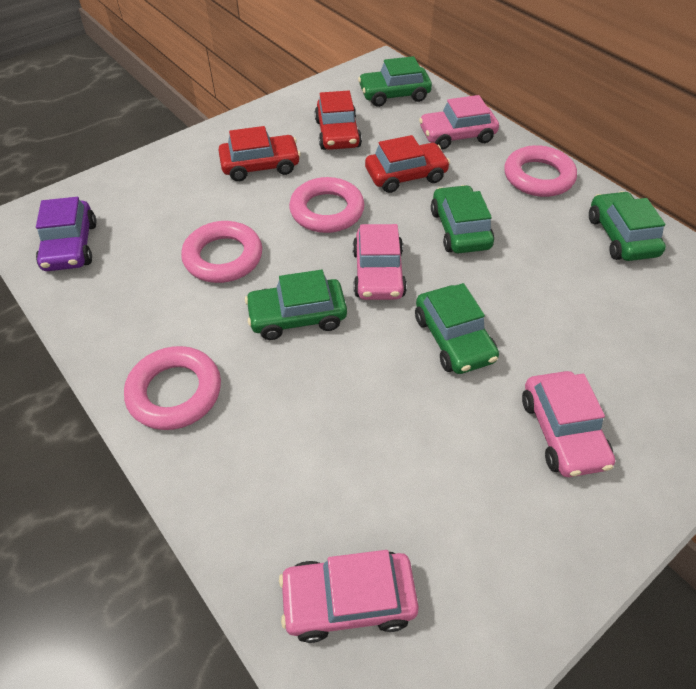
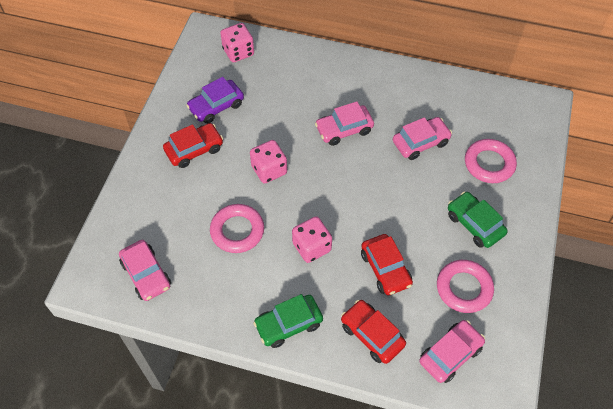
green car: [245,270,347,340] [358,56,432,107] [415,283,499,374] [431,185,494,253] [589,191,666,261] = 5 -> [253,294,323,348] [448,192,508,248] = 2
pink dice: none = 0 -> [220,23,254,62] [250,140,287,184] [292,216,332,263] = 3
pink ring: [124,346,221,430] [181,221,262,283] [289,177,365,233] [504,145,577,197] = 4 -> [210,204,264,253] [437,260,494,313] [465,139,517,183] = 3

